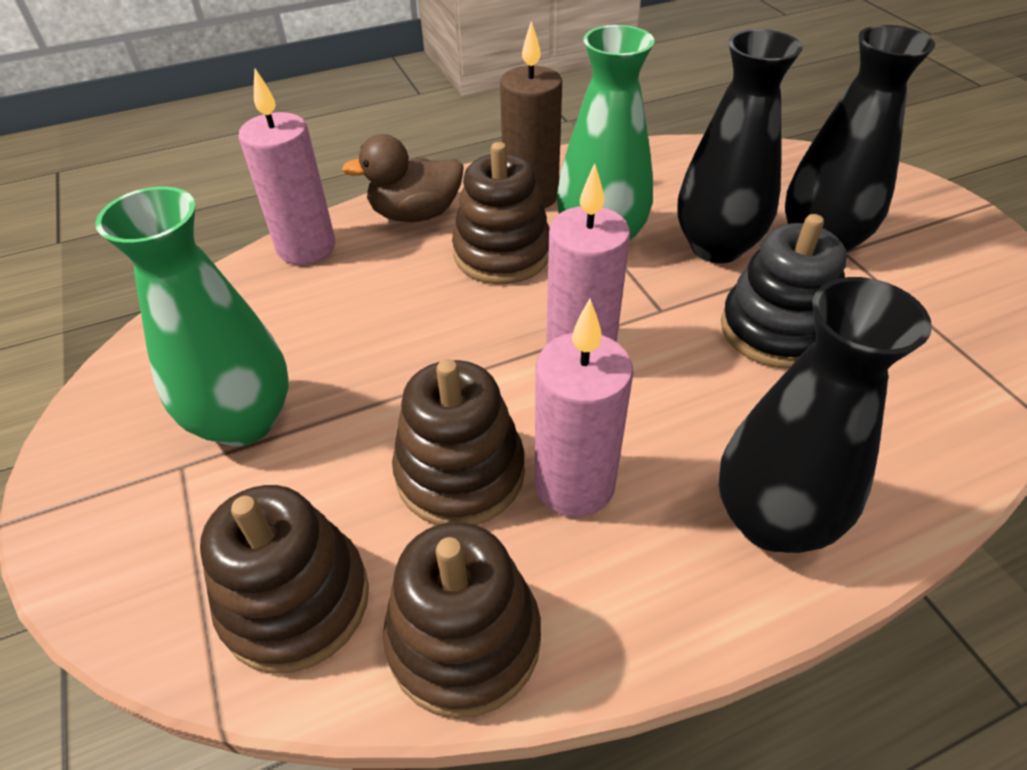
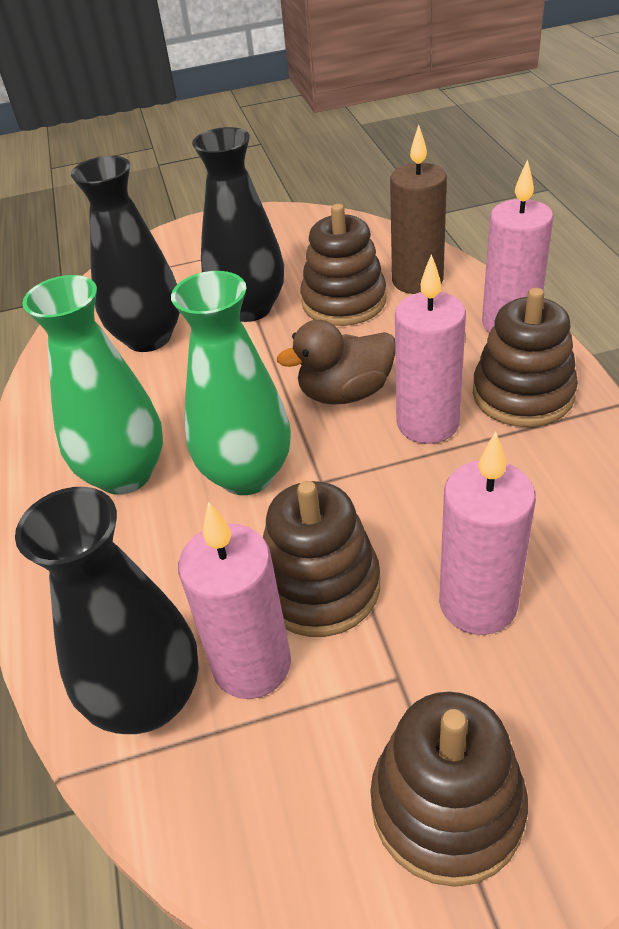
black stacking toy: [721,214,847,369] = 1 -> none = 0
pink candle: [239,69,335,265] [535,299,633,517] [546,163,630,345] = 3 -> [178,502,291,699] [395,254,466,444] [439,431,536,635] [482,159,554,333] = 4

